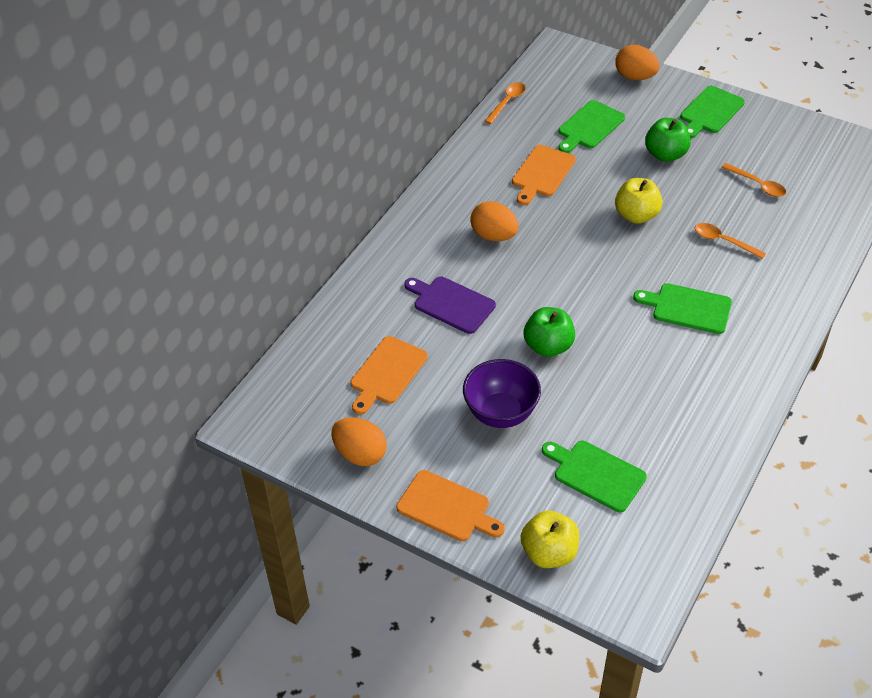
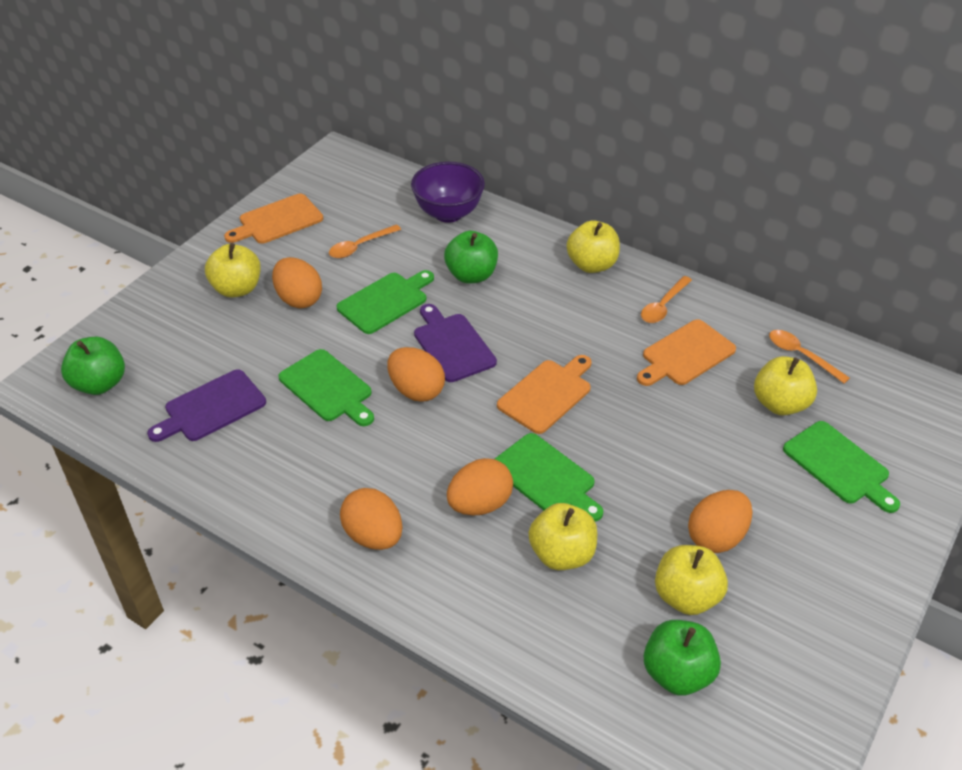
green apple: [524,307,575,357] [645,118,691,162] = 2 -> [61,337,125,395] [444,231,498,283] [644,620,721,696] = 3
orange egg: [331,418,387,466] [470,201,518,241] [615,45,660,80] = 3 -> [272,257,322,308] [340,488,403,550] [387,347,445,402] [447,458,513,515] [688,490,753,553] = 5
purple cutting board: [404,277,496,334] = 1 -> [147,369,266,442] [414,304,497,382] = 2
yellow apple: [521,511,579,568] [615,178,663,224] = 2 -> [205,243,261,298] [529,503,597,570] [567,220,620,273] [655,545,728,615] [754,356,817,416] = 5

